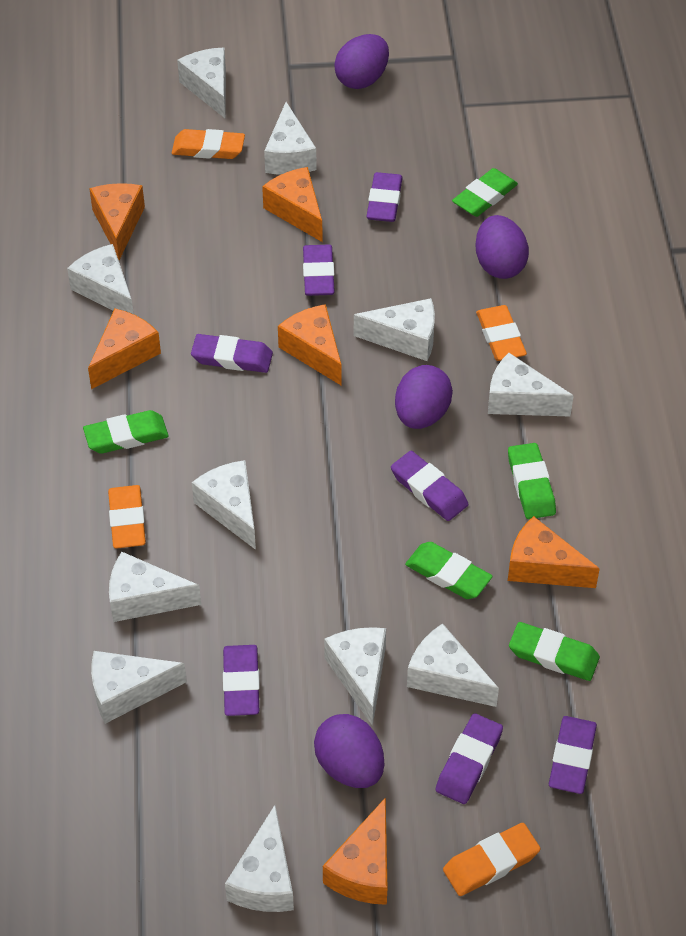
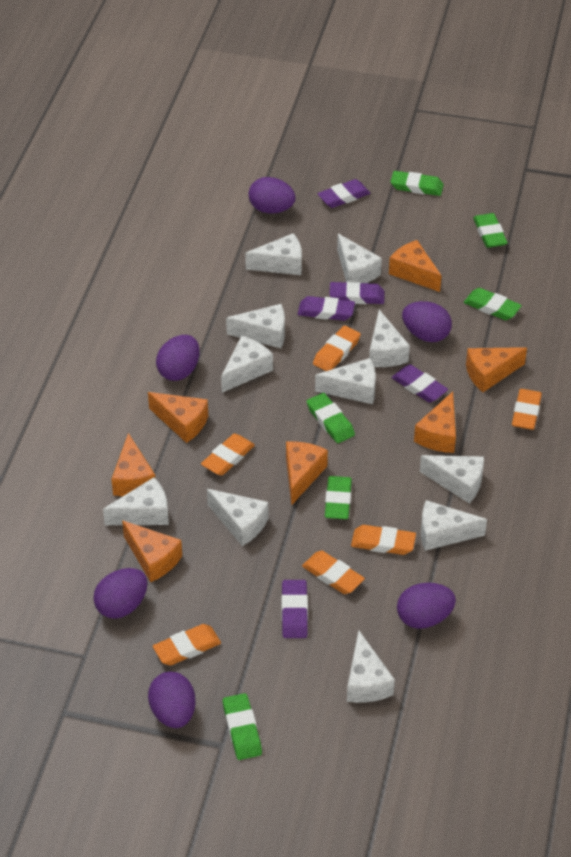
green eraser: [83,410,169,454] [405,542,493,599] [452,168,518,217] [508,443,556,519] [509,622,600,681] = 5 -> [223,693,262,760] [307,393,355,443] [325,476,352,519] [390,171,444,196] [464,288,522,320] [473,213,508,248] = 6
orange cheese: [88,308,161,389] [89,183,145,260] [262,167,323,242] [278,304,342,386] [323,797,388,905] [508,516,600,588] = 6 -> [111,433,155,496] [122,520,182,582] [148,392,208,443] [286,441,328,506] [389,240,442,292] [414,391,456,453] [466,347,527,392] = 7
orange eraser: [108,485,146,549] [172,129,245,159] [443,823,541,896] [476,305,527,361] = 4 -> [153,624,221,665] [201,433,255,476] [302,551,365,594] [313,326,361,371] [351,525,416,555] [512,389,542,430] = 6
purple egg: [314,714,385,788] [334,34,389,89] [395,365,453,429] [475,215,529,279] = 4 -> [93,568,147,619] [148,672,196,728] [156,335,200,381] [248,177,296,214] [397,583,456,629] [402,301,452,342] = 6
purple eraser: [191,334,273,373] [223,645,260,716] [303,245,335,296] [366,172,403,222] [391,451,468,521] [436,713,503,804] [549,716,597,794] = 7 -> [281,580,308,638] [298,296,355,321] [317,179,370,208] [329,281,385,304] [392,365,448,403] = 5

